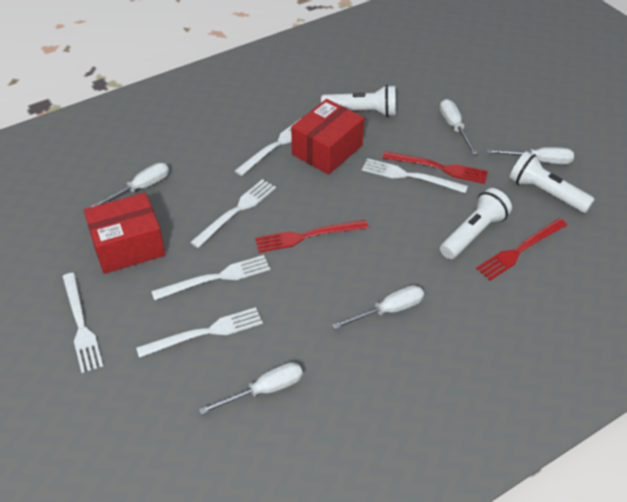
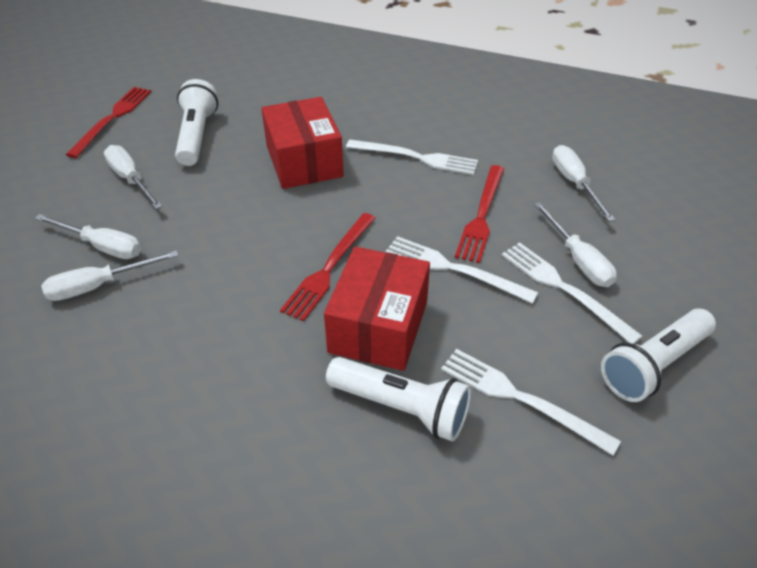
white fork: [62,273,103,373] [136,307,263,358] [151,255,270,300] [190,179,276,248] [235,119,300,176] [362,158,468,193] = 6 -> [346,139,478,175] [385,236,538,303] [441,349,621,455] [502,242,642,344] = 4

